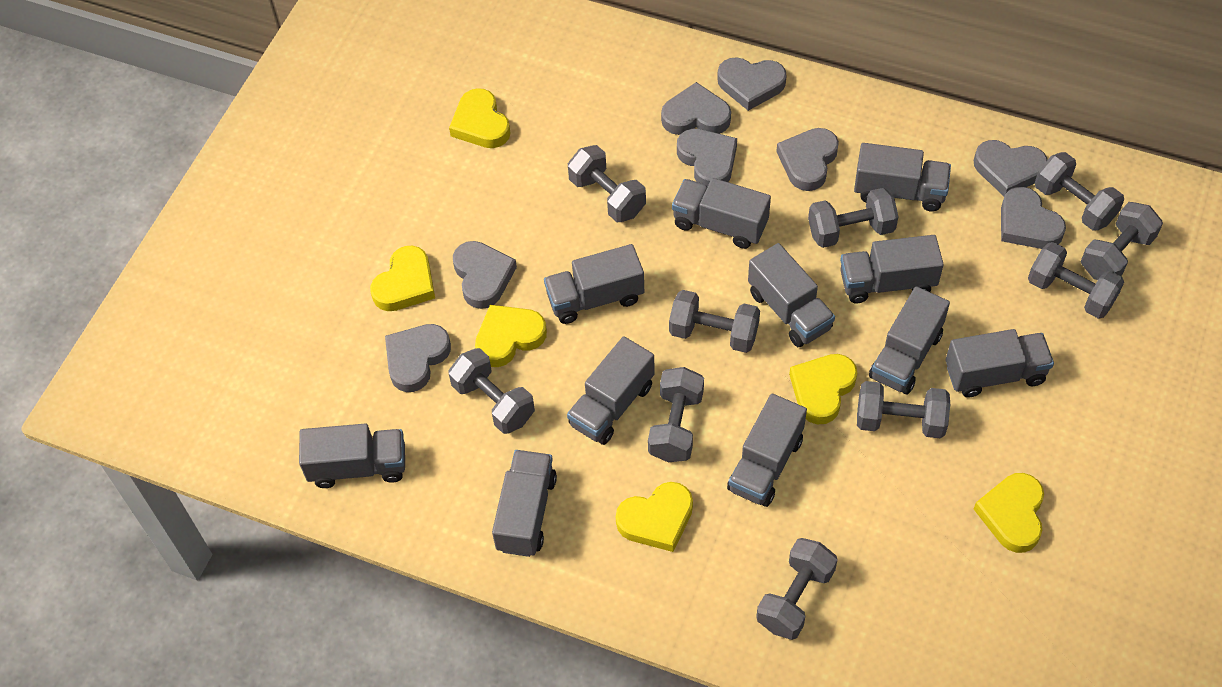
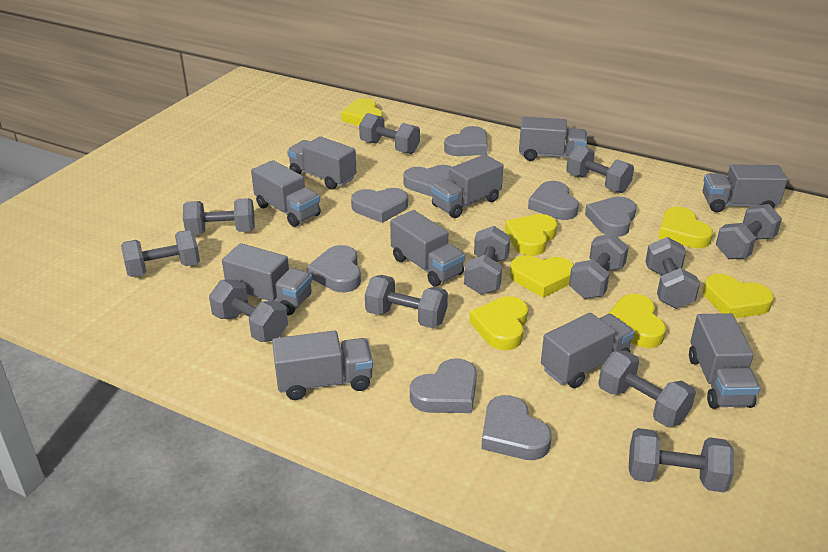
grey dumbbell: [448,348,535,434] [568,145,646,222] [648,367,704,462] [669,290,760,353] [756,538,837,640] [808,188,899,248] [857,381,950,439] [1028,242,1124,319] [1035,152,1124,231] [1081,202,1163,280] = 10 -> [121,230,200,277] [183,198,255,234] [209,280,288,342] [359,113,420,154] [365,275,448,328] [464,226,510,295] [566,145,634,193] [569,233,629,299] [598,351,696,427] [629,428,734,492] [645,237,700,309] [716,204,782,259] = 12
grey truck: [299,423,405,488] [492,450,557,557] [544,244,644,324] [567,336,655,445] [672,178,771,249] [727,394,807,507] [748,243,835,347] [840,235,944,303] [854,143,951,212] [869,286,950,394] [946,329,1054,398] = 11 -> [222,243,312,315] [251,160,321,227] [272,330,373,400] [287,136,356,189] [390,210,465,287] [431,154,503,218] [519,117,587,161] [541,312,634,388] [689,313,760,409] [703,164,787,212] = 10
yellow heart: [370,246,435,311] [449,88,510,148] [475,305,547,367] [616,482,693,552] [789,354,857,424] [974,473,1044,553] = 6 -> [341,98,383,126] [469,296,528,350] [505,214,557,256] [510,255,574,298] [608,294,666,348] [658,207,713,248] [703,274,774,318] = 7

